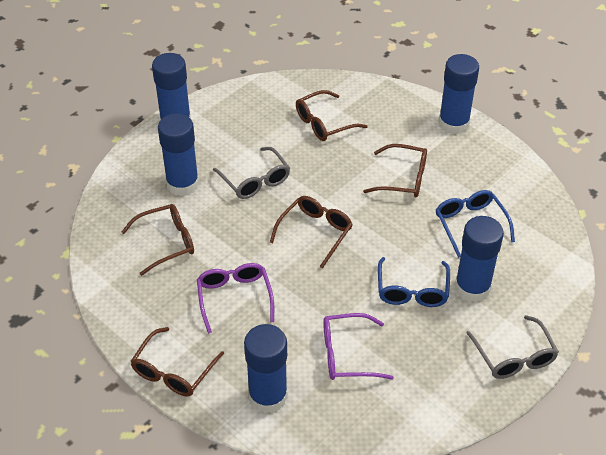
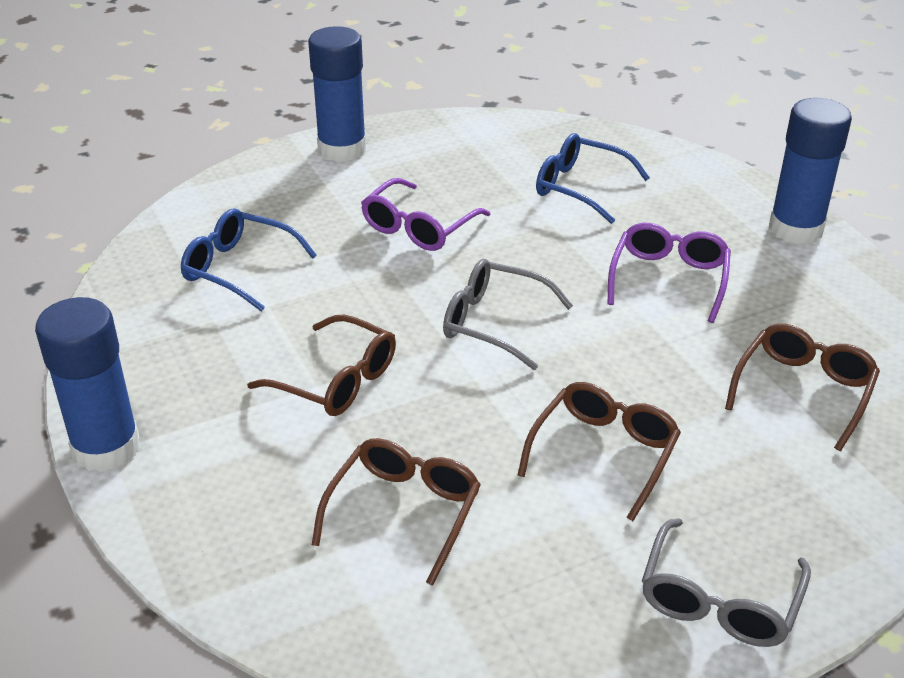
blue glue stick: [152,53,191,120] [158,113,199,196] [244,324,288,414] [438,54,479,134] [455,216,504,302] = 5 -> [35,297,140,472] [308,26,366,162] [769,98,852,244] = 3
brown glasses: [122,204,194,276] [130,327,224,397] [270,196,353,269] [296,90,367,141] [363,144,427,197] = 5 -> [247,314,396,416] [312,438,481,586] [518,382,681,521] [725,323,880,451] = 4

